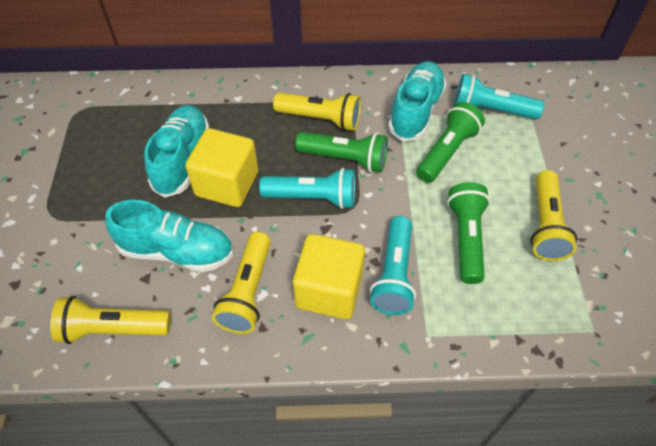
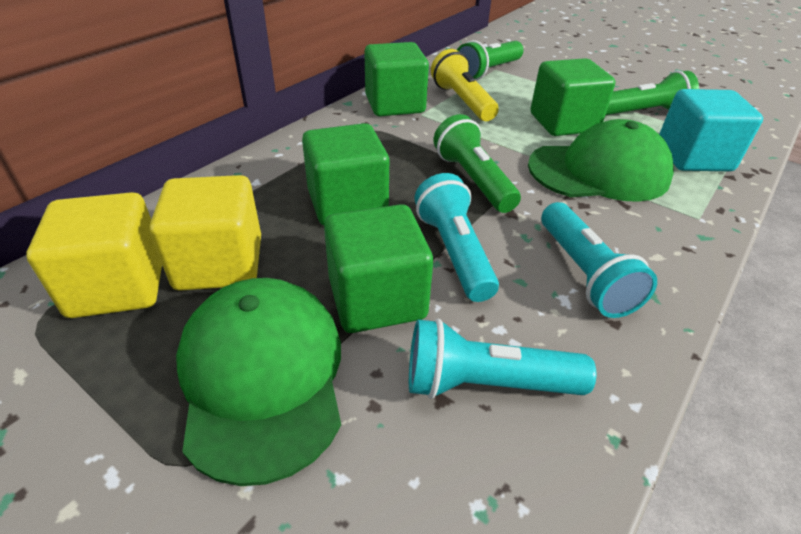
green cap: none = 0 -> [176,278,341,486] [528,119,674,202] = 2
green cube: none = 0 -> [302,123,389,225] [324,204,433,333] [364,42,429,116] [531,58,615,136] = 4
turquoise cube: none = 0 -> [659,89,763,171] = 1
turquoise shoe: [105,200,233,272] [144,105,209,198] [388,61,447,141] = 3 -> none = 0
yellow flashlight: [50,296,171,344] [212,232,271,334] [273,93,361,131] [531,170,577,261] = 4 -> [431,49,499,121] = 1

